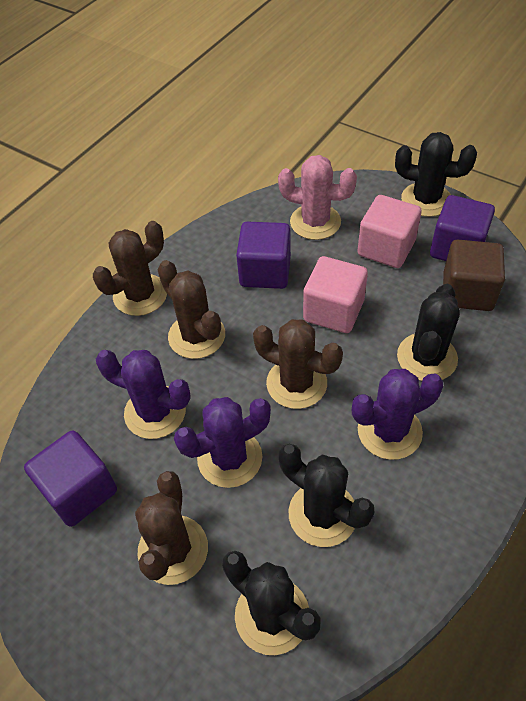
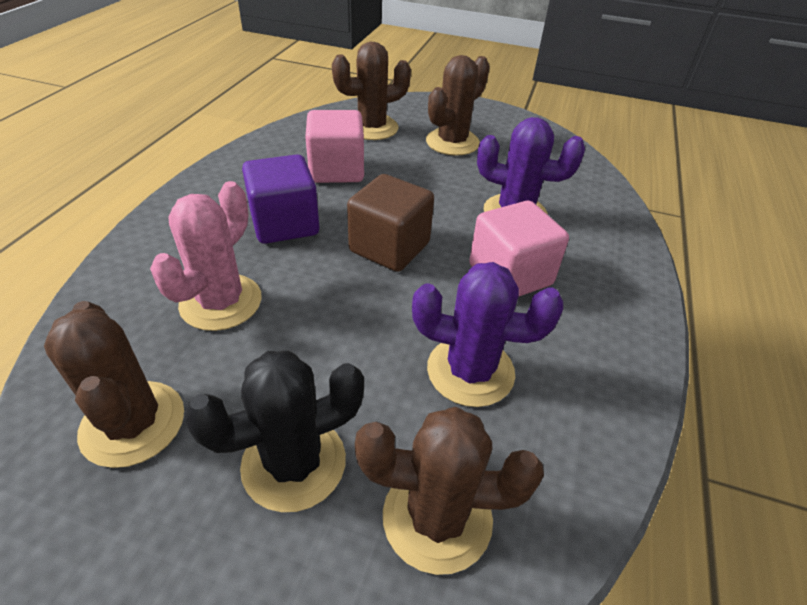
black cactus: [222,551,321,655] [279,444,374,547] [395,132,477,217] [397,284,460,381] = 4 -> [183,351,364,512] = 1
purple cactus: [96,350,191,439] [174,397,271,488] [352,369,443,460] = 3 -> [412,262,563,407] [477,117,585,215] = 2
purple cube: [24,430,117,527] [236,222,291,289] [430,195,495,261] = 3 -> [242,154,319,244] = 1

